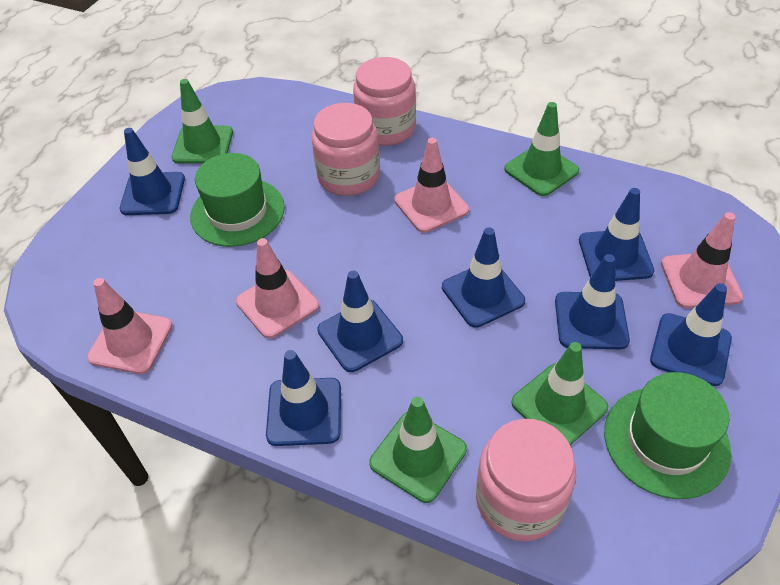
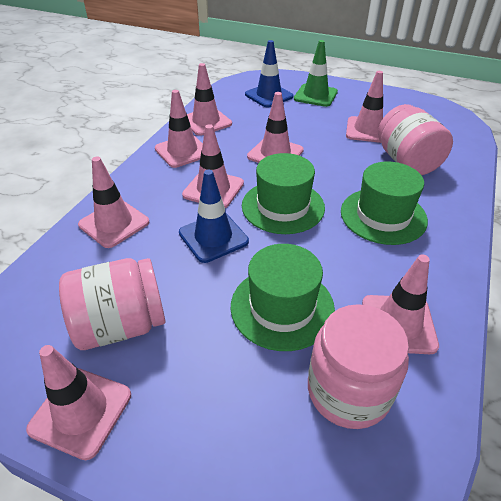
blue traffic cone: [120,128,185,215] [266,350,341,446] [317,271,403,372] [442,227,525,328] [555,254,630,349] [579,188,654,281] [650,283,732,386] = 7 -> [179,170,249,263] [245,40,293,107] = 2
green hat: [190,153,285,247] [604,372,732,499] = 2 -> [231,244,335,351] [242,153,325,234] [341,161,428,245] = 3
green traffic cone: [172,79,233,164] [369,397,467,503] [504,102,579,196] [511,342,608,445] = 4 -> [294,40,338,107] = 1
pink traffic cone: [87,278,173,374] [236,238,319,339] [394,138,469,233] [661,212,743,308] = 4 -> [26,345,131,460] [78,157,150,248] [155,90,203,168] [182,124,244,208] [187,63,232,136] [247,92,304,163] [346,71,383,143] [362,254,439,354] = 8

